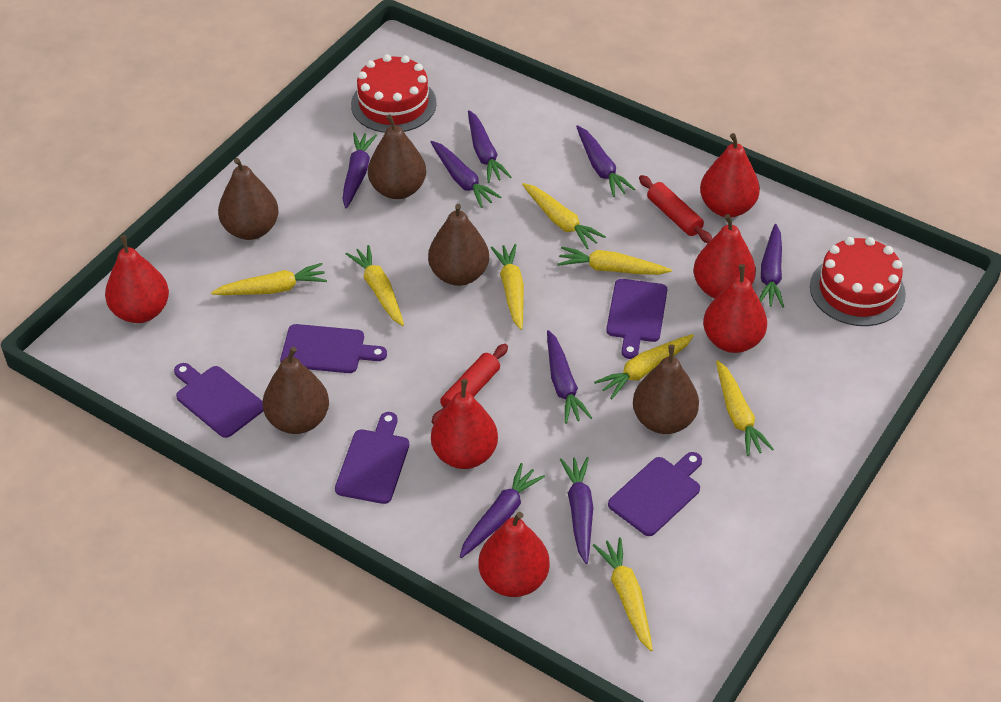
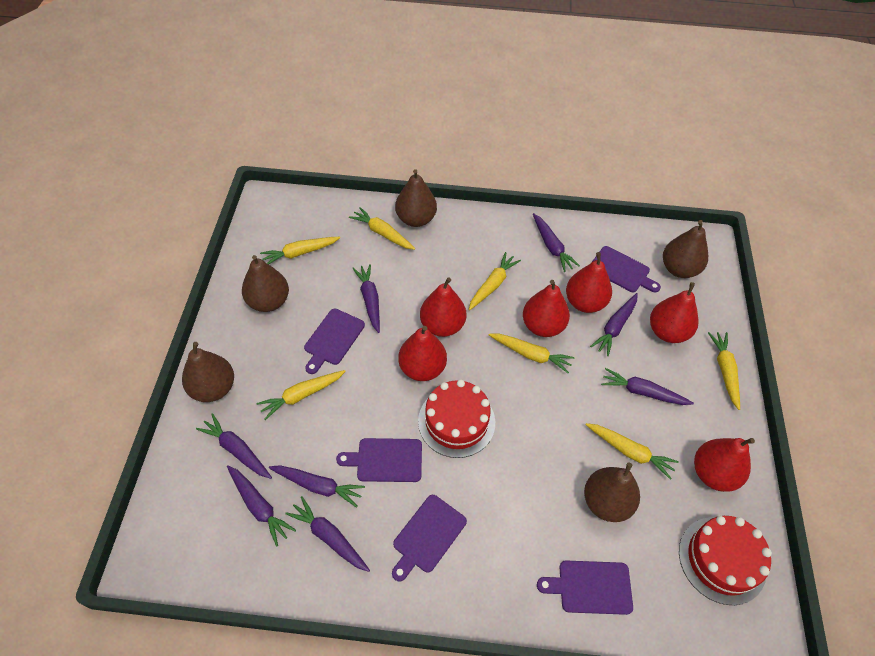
red rolling pin: [432,344,508,424] [639,175,712,243] = 2 -> none = 0
yellow carrot: [211,263,327,295] [346,245,404,326] [491,244,524,330] [522,183,606,249] [558,246,672,275] [593,537,653,651] [594,334,694,399] [716,360,774,456] = 8 -> [257,370,346,420] [260,237,340,265] [349,207,415,250] [469,252,521,310] [489,334,575,373] [586,423,679,480] [708,332,740,410] = 7

